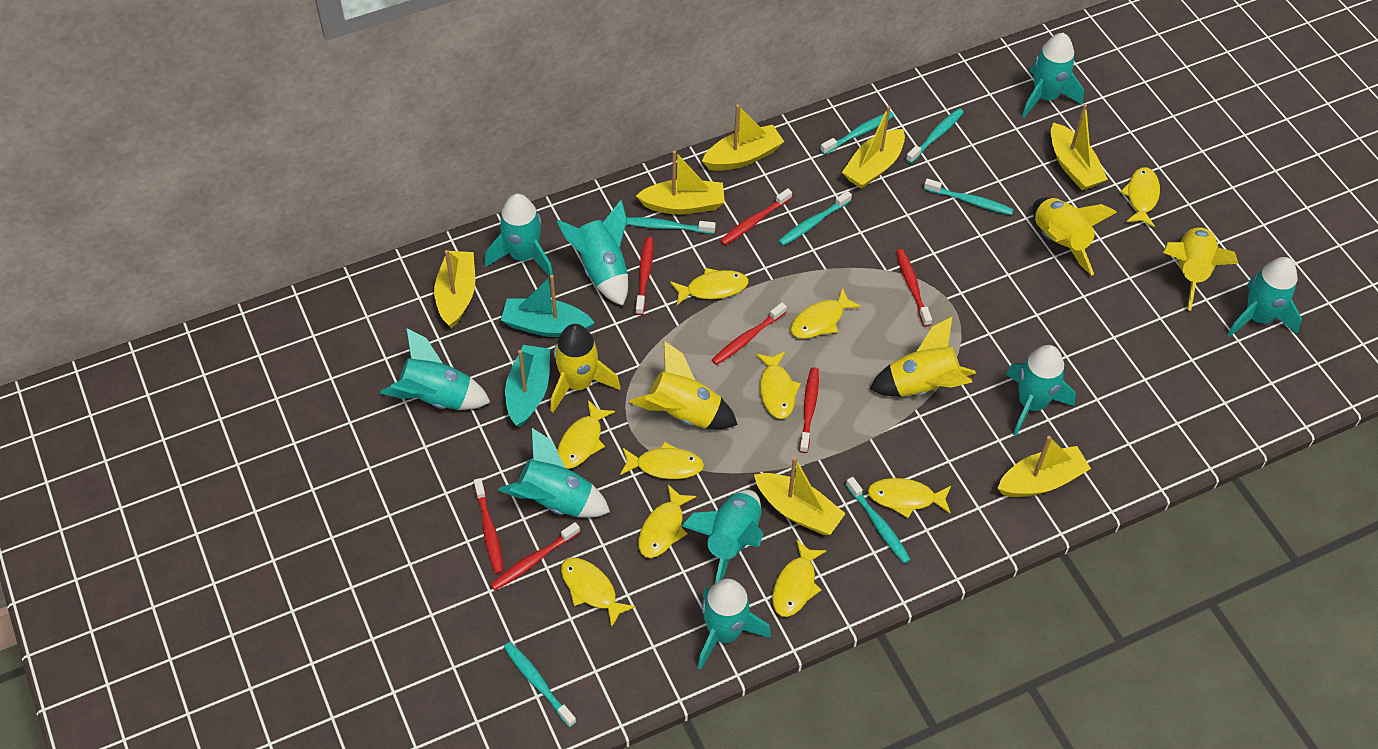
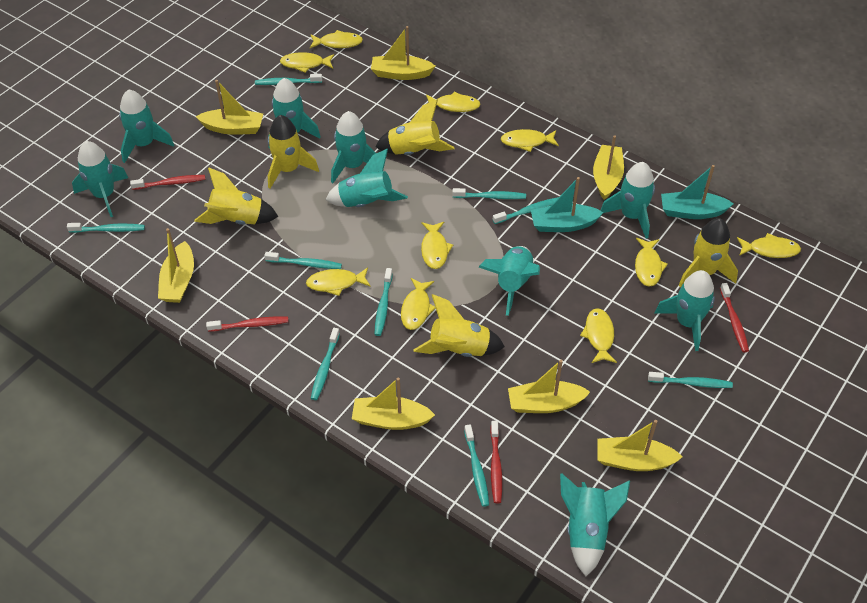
red toothbrush: [474,478,504,574] [490,522,580,591] [635,237,653,315] [712,303,787,365] [720,188,792,245] [799,367,819,453] [896,249,932,327] = 7 -> [130,175,205,190] [206,316,288,332] [490,421,502,503] [720,283,749,352] = 4
turquoise toothbrush: [504,642,576,727] [626,217,716,234] [779,191,852,246] [820,111,894,155] [846,477,911,564] [906,108,964,163] [924,179,1013,215] = 7 -> [67,223,145,233] [255,74,322,85] [264,252,342,269] [311,328,340,400] [374,268,393,336] [452,188,526,199] [464,424,489,507] [493,197,559,224] [648,372,733,388] = 9

